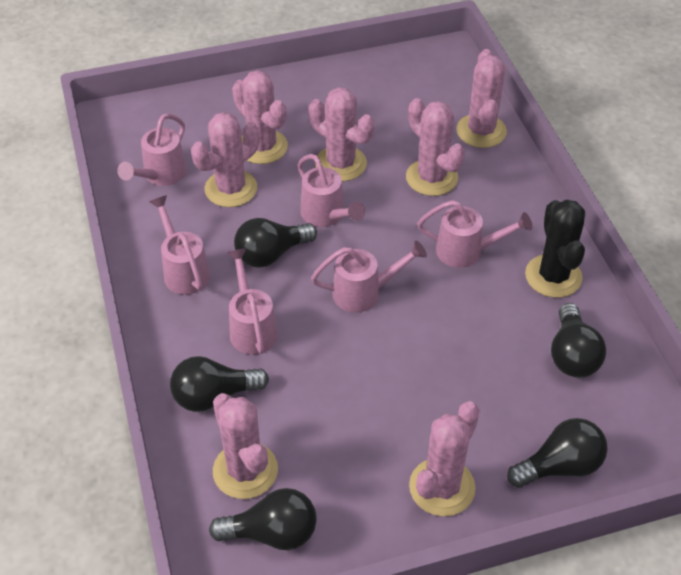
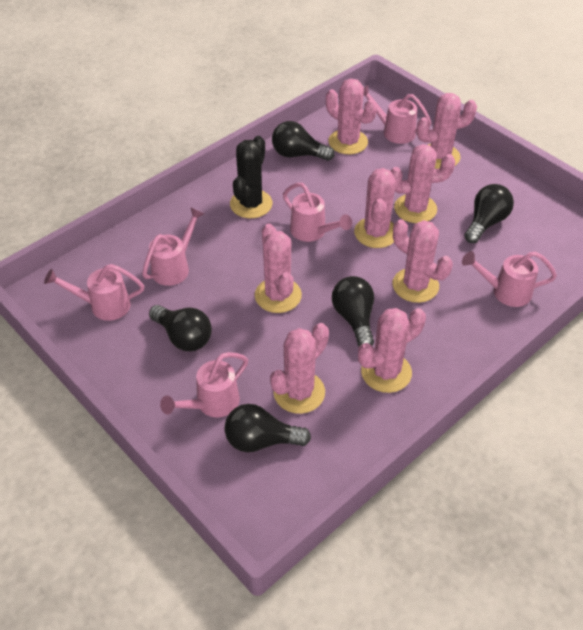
pink cactus: [191,112,259,207] [213,393,278,499] [232,70,288,164] [309,87,374,181] [406,98,465,196] [409,401,480,516] [456,49,507,148] = 7 -> [255,224,302,313] [270,323,329,414] [326,79,377,154] [354,168,396,248] [358,308,426,393] [390,144,455,223] [393,219,453,303] [416,93,477,169] = 8

